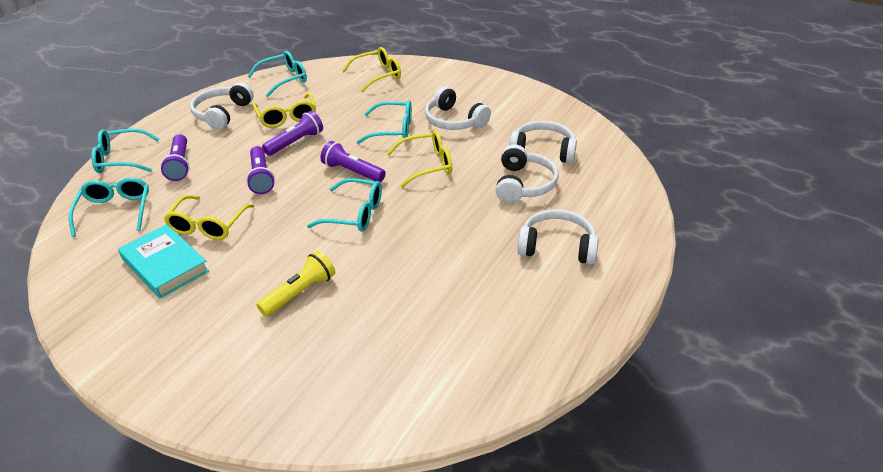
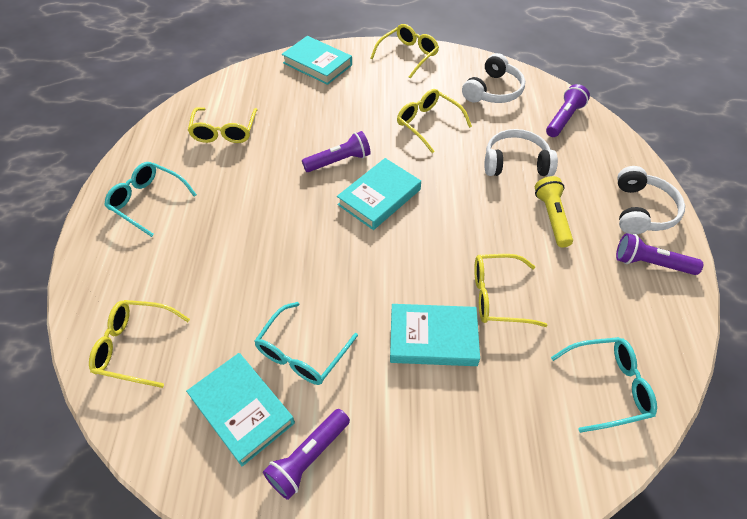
turquoise book: [118,224,209,298] = 1 -> [186,353,295,466] [282,36,352,85] [337,158,421,230] [390,304,480,366] = 4
turquoise glasses: [69,177,149,237] [91,129,159,173] [248,51,307,97] [307,178,382,232] [356,100,412,144] = 5 -> [104,162,197,237] [254,302,358,385] [551,337,657,433] = 3
white headphones: [190,83,254,130] [425,87,491,130] [496,144,559,203] [509,121,577,164] [517,209,599,265] = 5 -> [462,53,525,103] [485,129,558,176] [617,166,685,234] = 3
yellow glasses: [164,195,254,240] [253,93,316,128] [342,47,401,92] [386,131,452,187] = 4 -> [89,300,190,388] [188,107,258,143] [371,24,439,79] [397,89,472,153] [474,254,548,327] = 5

